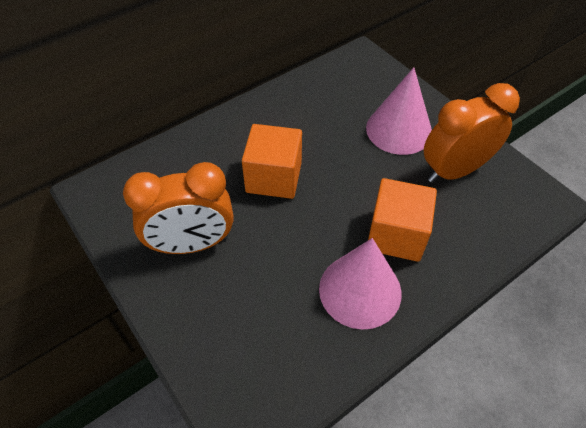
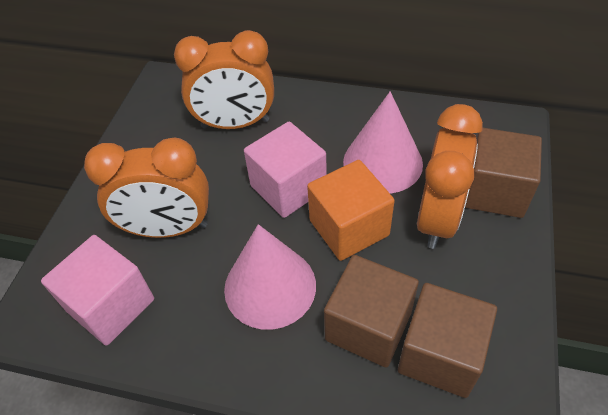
brown cube: none = 0 -> [324,255,419,367] [398,283,497,398] [465,128,542,218] = 3
orange clock: [123,162,233,254] [424,83,520,183] = 2 -> [84,137,209,238] [174,30,274,129] [417,104,483,249] = 3
orange cube: [242,124,302,199] [368,178,437,262] = 2 -> [307,160,395,261] = 1
pink cube: none = 0 -> [41,235,154,346] [244,122,327,218] = 2

